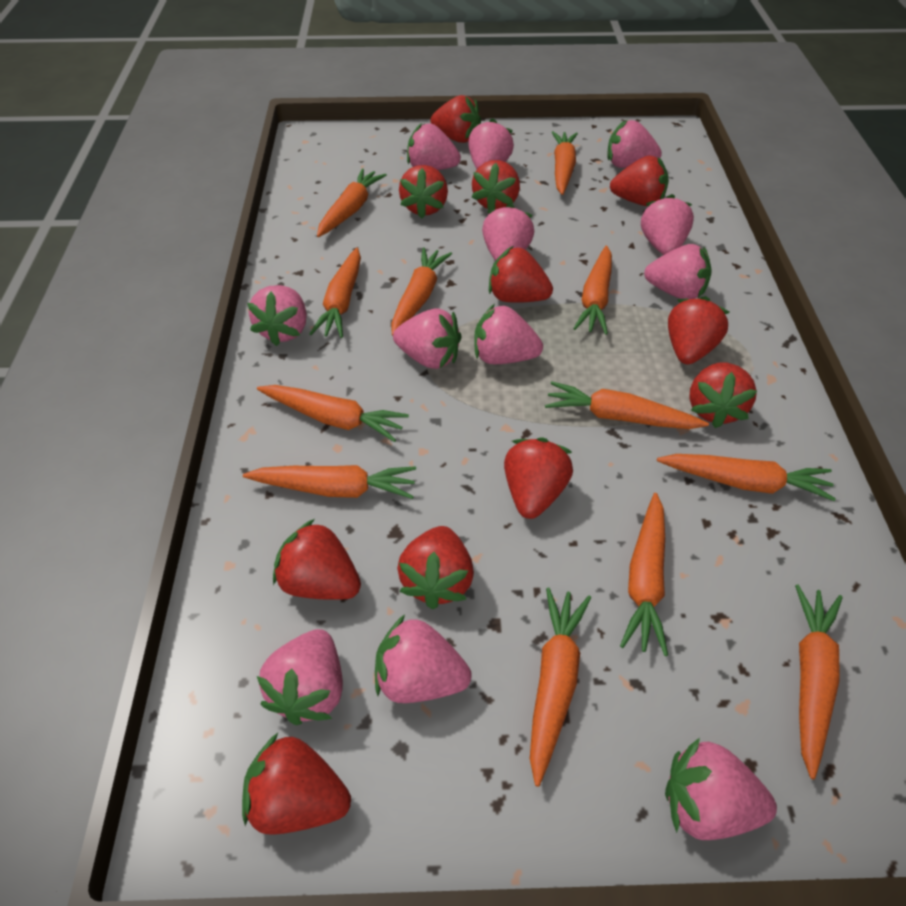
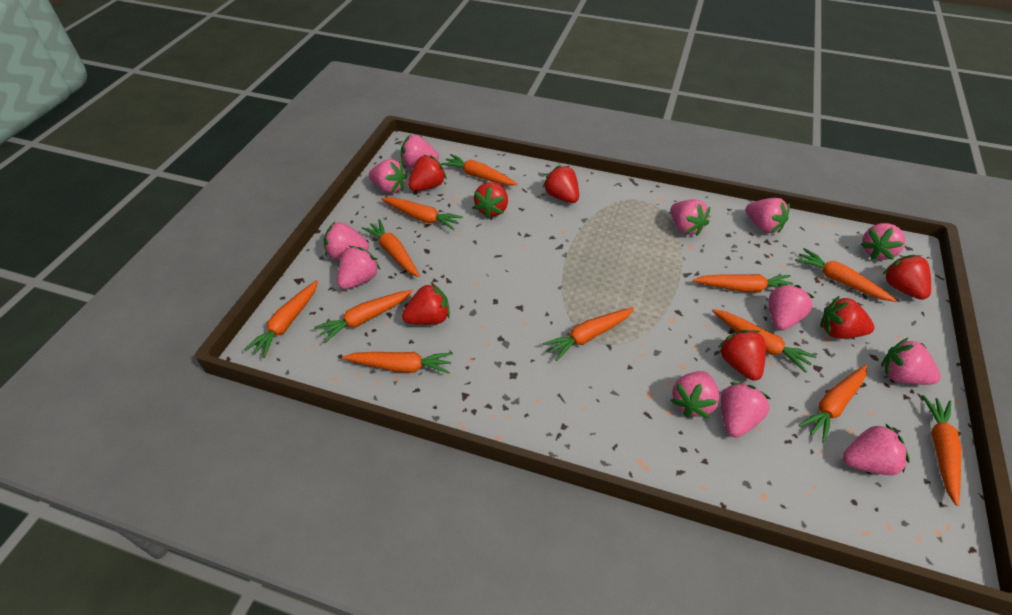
red strawberry: [242,733,351,835] [273,519,361,600] [397,526,474,609] [399,165,448,218] [431,95,481,143] [471,160,520,210] [489,246,553,303] [504,437,573,519] [610,156,669,206] [668,296,729,364] [689,362,757,428] = 11 -> [402,283,450,325] [408,155,447,191] [474,182,508,219] [543,165,579,203] [718,330,766,381] [820,296,874,339] [883,255,931,300] = 7

